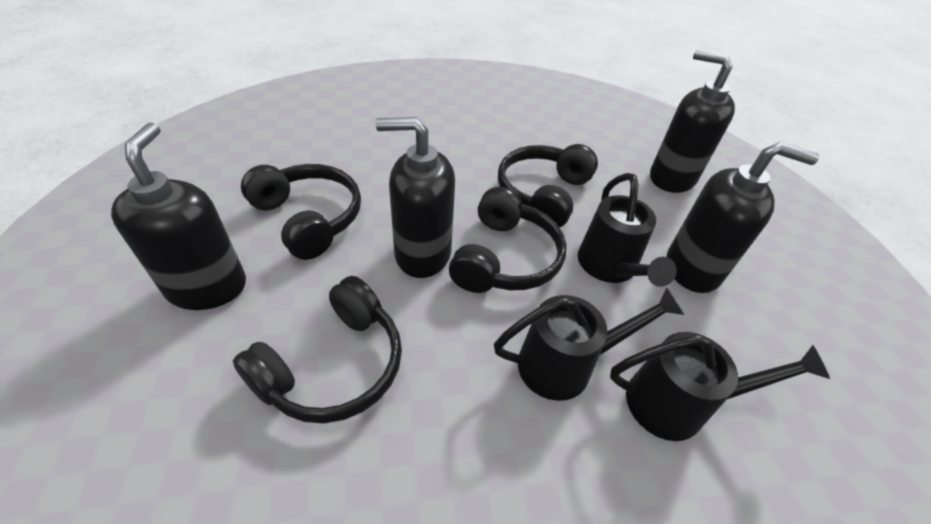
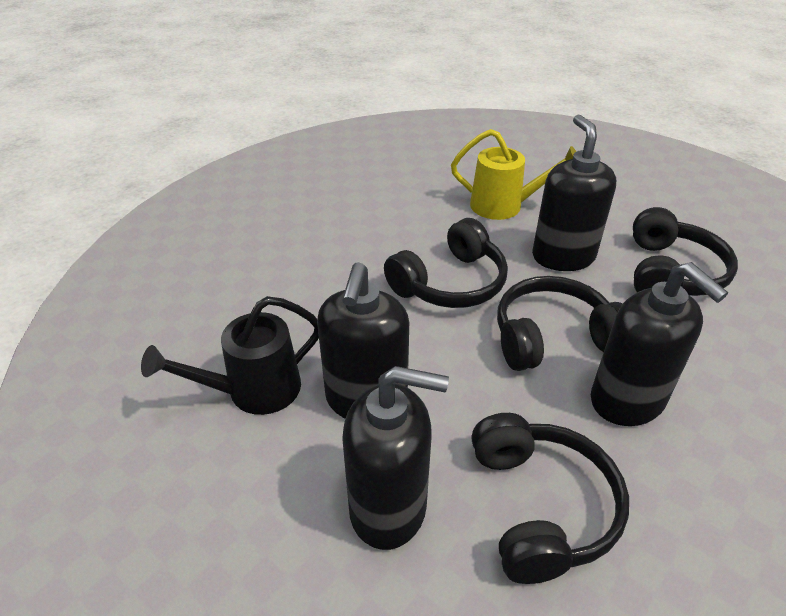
black watering can: [494,287,684,401] [578,173,677,287] [610,332,830,441] = 3 -> [141,296,319,415] = 1
yellow watering can: none = 0 -> [451,129,576,220] = 1

